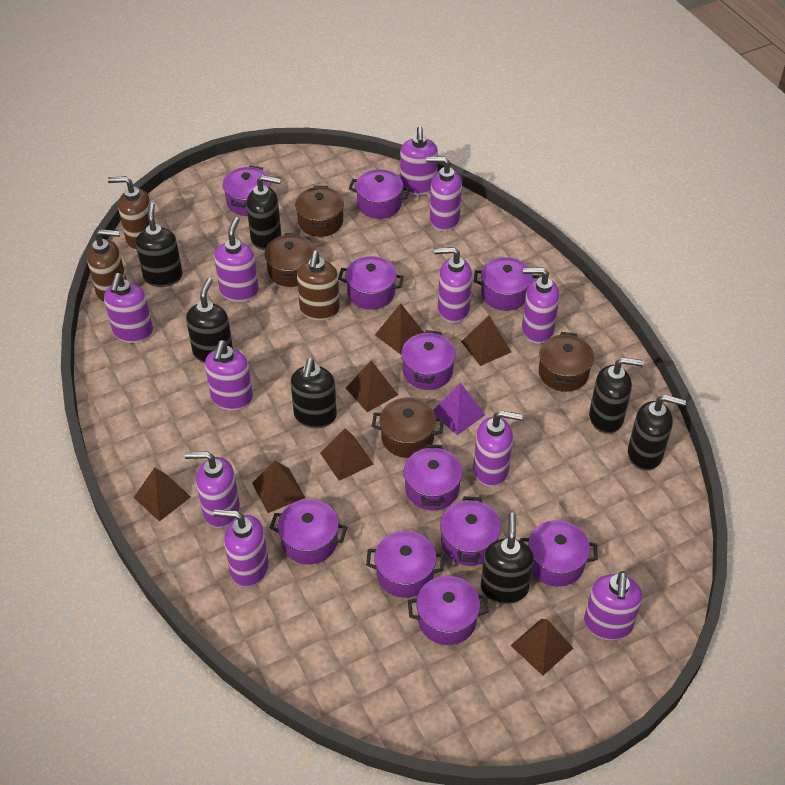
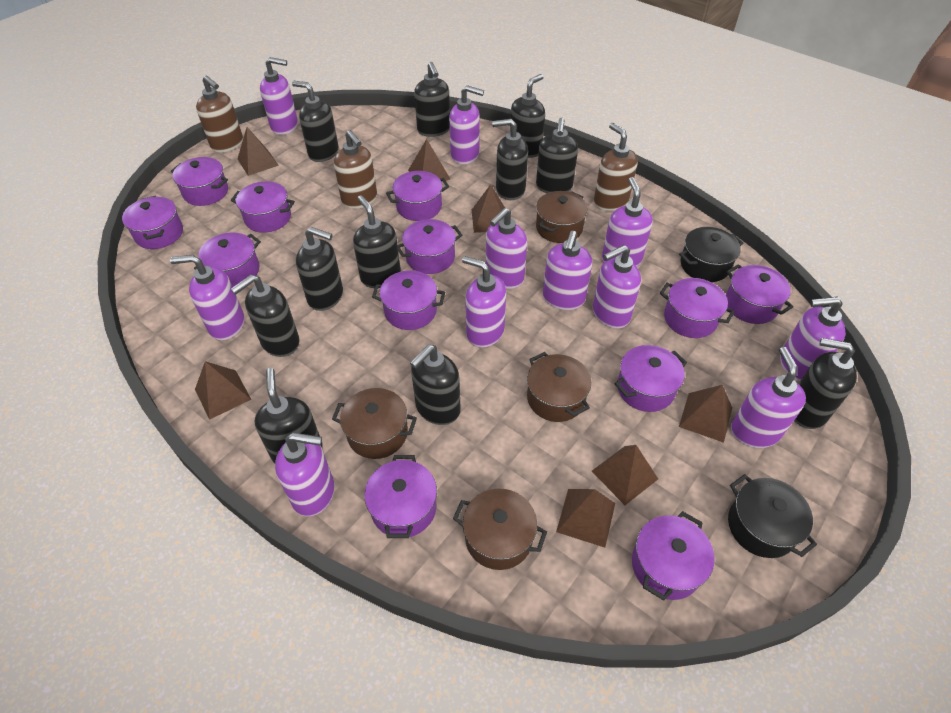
black pot: none = 0 -> [679,227,743,282] [728,474,817,558] = 2
black soap dispenser: [136,202,183,287] [186,278,233,363] [246,175,281,250] [291,358,337,428] [481,513,534,604] [589,357,644,434] [628,395,686,471] = 7 -> [231,275,299,357] [255,368,323,464] [292,81,339,162] [296,227,343,311] [353,195,401,288] [410,345,461,425] [414,62,450,137] [492,119,528,200] [510,74,545,158] [536,118,578,193] [794,338,857,429] = 11
purple pot: [223,166,271,216] [270,499,347,565] [338,256,404,310] [349,169,410,219] [366,531,445,598] [401,330,456,390] [404,444,463,510] [408,576,489,645] [440,496,501,566] [474,257,539,311] [520,520,598,587] = 11 -> [122,196,183,249] [171,157,228,206] [194,232,261,287] [231,181,295,233] [364,455,437,538] [372,270,445,330] [386,171,449,221] [398,219,462,274] [615,345,687,412] [632,511,715,601] [660,278,735,338] [726,264,794,324] = 12
purple pyramid: [433,383,485,435] = 1 -> none = 0

